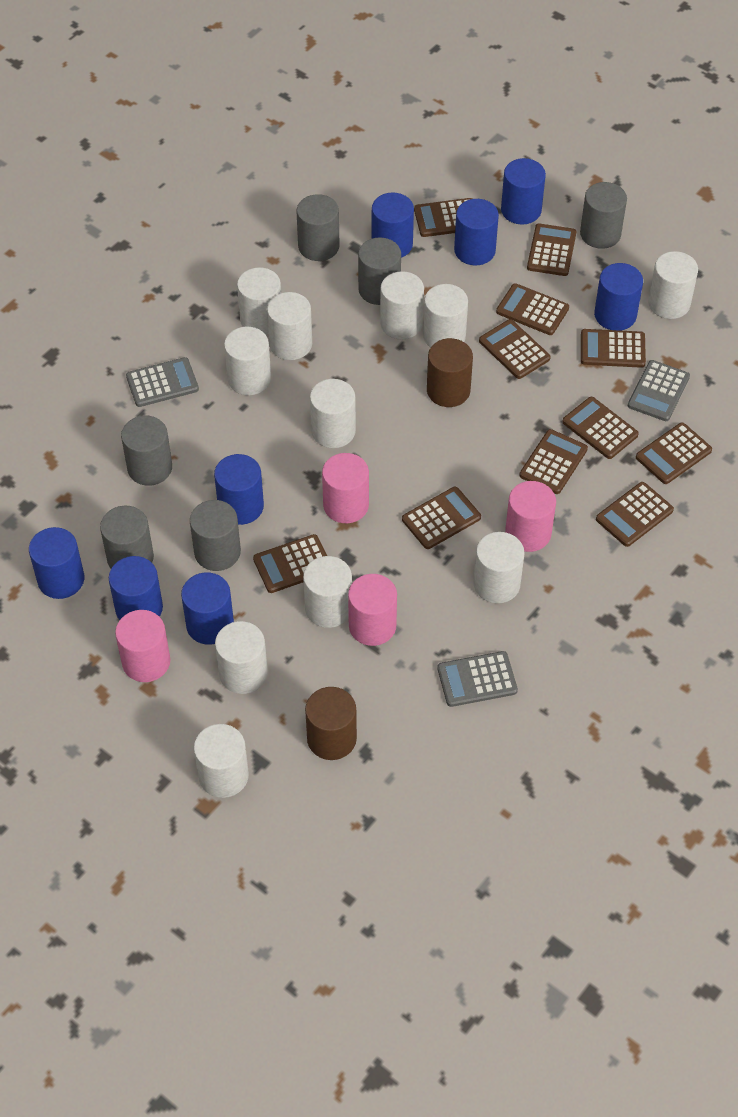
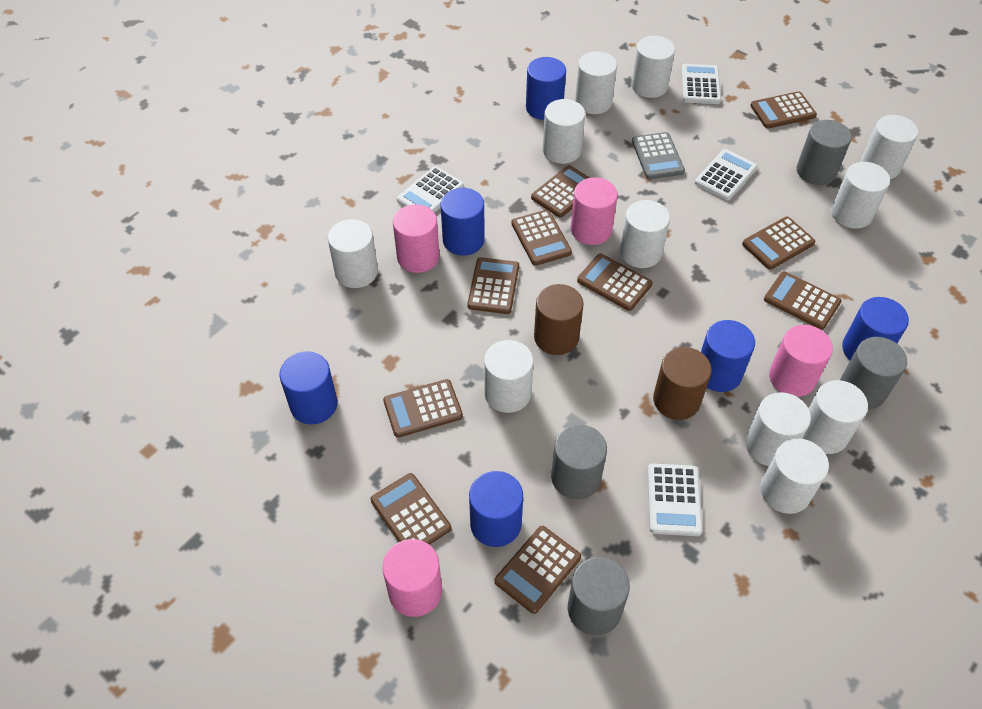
blue cylinder: [29,527,84,599] [109,556,163,620] [181,572,234,645] [214,454,264,525] [372,192,414,258] [454,199,499,265] [501,158,546,225] [594,263,643,331] = 8 -> [279,351,337,424] [441,188,485,256] [469,471,523,547] [526,57,566,120] [701,320,755,392] [842,297,909,360] = 6
brown calculator: [253,534,327,593] [402,487,481,549] [414,198,472,237] [479,319,551,379] [496,283,569,335] [519,429,588,494] [527,223,577,276] [563,397,639,459] [581,329,646,368] [596,482,674,547] [636,423,712,484] = 11 -> [370,473,451,545] [383,379,463,438] [467,257,519,314] [494,526,581,614] [511,210,572,266] [531,165,590,218] [577,254,653,311] [742,217,816,270] [750,91,817,129] [764,271,841,330] = 10
grey calculator: [126,357,199,407] [437,651,518,707] [628,360,690,421] = 3 -> [632,132,685,179] = 1
grey cylinder: [100,506,154,568] [121,416,172,486] [190,500,241,571] [297,194,339,261] [358,237,401,305] [580,182,627,249] = 6 -> [551,424,607,499] [568,557,630,635] [797,120,852,185] [840,337,907,409] = 4
white calculator: none = 0 -> [397,166,464,213] [647,464,703,536] [681,64,721,104] [695,149,757,201] = 4

